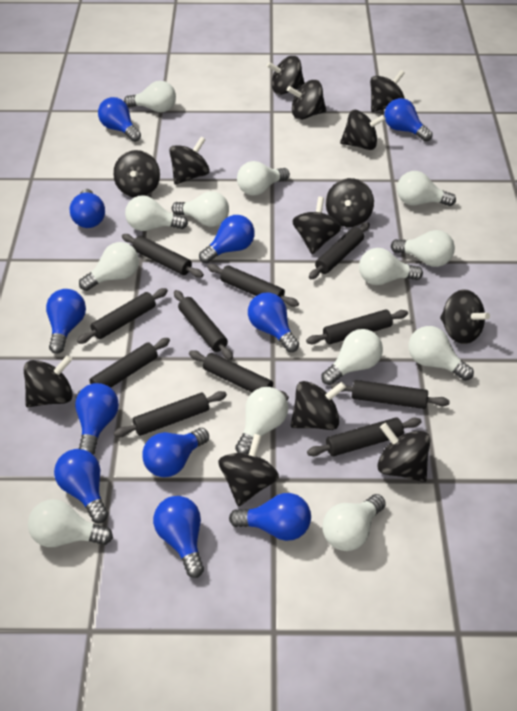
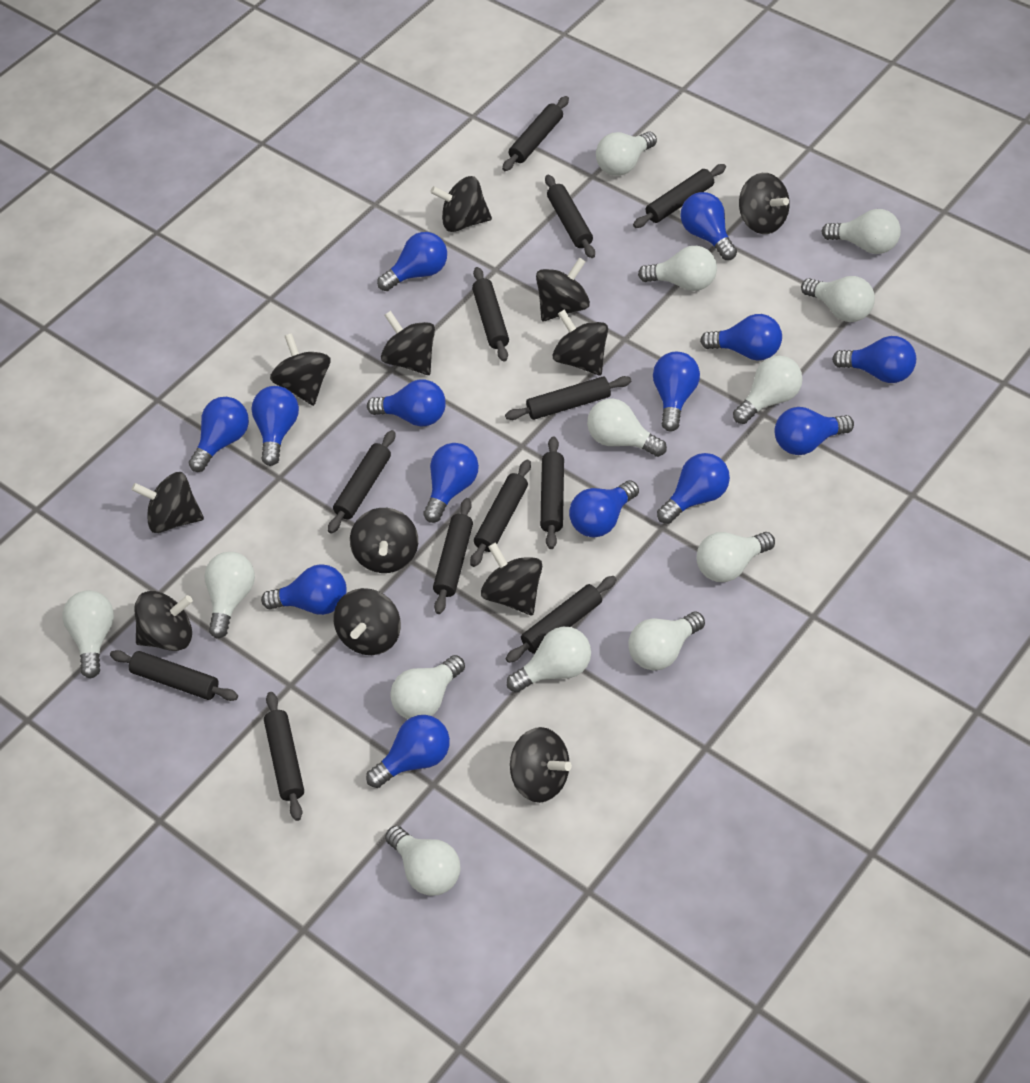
black rolling pin: [75,338,170,398] [77,288,168,344] [114,391,227,437] [122,234,204,278] [174,290,233,360] [189,350,289,400] [207,264,299,307] [306,309,408,344] [307,417,422,456] [309,222,370,279] [331,380,450,409] = 11 -> [110,650,238,701] [264,692,304,821] [328,430,395,534] [433,498,473,614] [470,460,531,567] [472,267,509,362] [502,96,569,171] [505,376,631,420] [506,576,617,663] [540,436,564,549] [545,175,595,258] [633,164,726,228] = 12
black spinning top: [24,355,73,407] [113,150,160,198] [169,137,210,185] [218,434,279,506] [267,56,305,95] [287,80,326,120] [291,381,346,430] [292,197,341,254] [326,178,374,227] [340,110,386,150] [370,70,405,112] [378,423,430,482] [440,289,490,344] = 13 -> [131,472,204,533] [134,591,193,651] [270,333,330,406] [333,588,401,655] [350,508,418,573] [381,311,435,375] [430,176,492,232] [481,543,542,615] [510,727,572,803] [536,257,590,321] [553,310,608,375] [739,173,790,234] = 12
blue light bulb: [46,289,86,354] [54,449,108,523] [70,189,105,228] [75,383,119,454] [98,97,141,142] [142,428,209,477] [153,496,204,578] [199,215,255,264] [229,493,311,541] [248,292,299,352] [384,98,432,142] = 11 -> [189,397,249,472] [252,386,299,466] [261,564,346,615] [366,715,450,788] [367,379,446,427] [377,232,447,291] [423,443,479,523] [569,480,639,537] [653,352,700,431] [657,453,730,524] [680,192,737,260] [700,314,782,361] [775,407,854,455] [832,336,916,383] = 14

